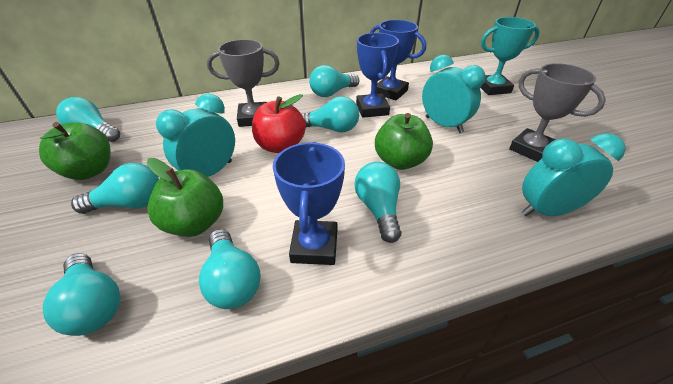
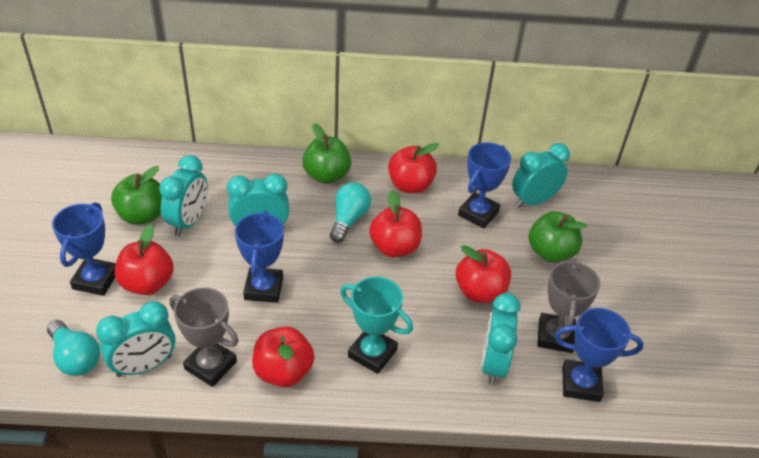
blue trophy: [273,142,345,265] [356,33,399,118] [370,20,426,100] = 3 -> [52,202,116,296] [235,211,284,303] [458,142,511,228] [555,308,644,402] = 4
red apple: [252,94,306,153] = 1 -> [115,224,174,295] [252,327,314,387] [369,190,422,257] [388,143,439,193] [456,245,511,303] = 5
turquoise clock: [156,94,235,177] [422,55,486,133] [522,133,626,216] = 3 -> [96,301,176,377] [159,155,208,236] [227,173,289,227] [481,293,520,385] [512,143,570,208] = 5
turquoise light bulb: [43,253,120,336] [56,97,120,142] [71,163,159,214] [199,229,261,309] [302,96,359,132] [309,65,359,97] [354,162,401,243] = 7 -> [47,320,100,376] [330,182,371,243] = 2

